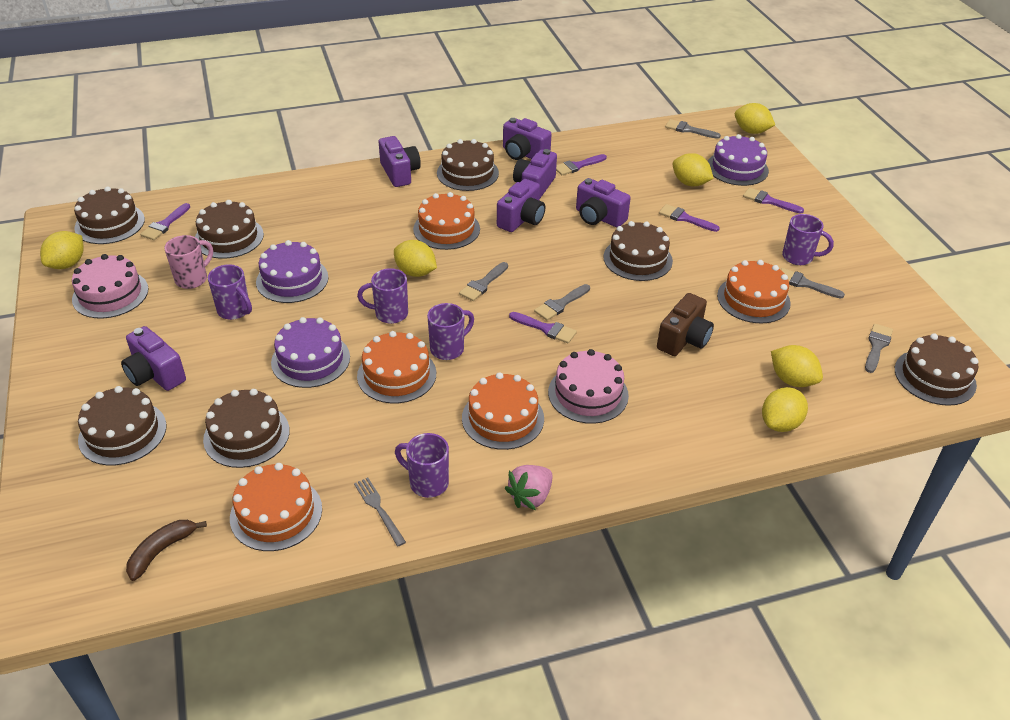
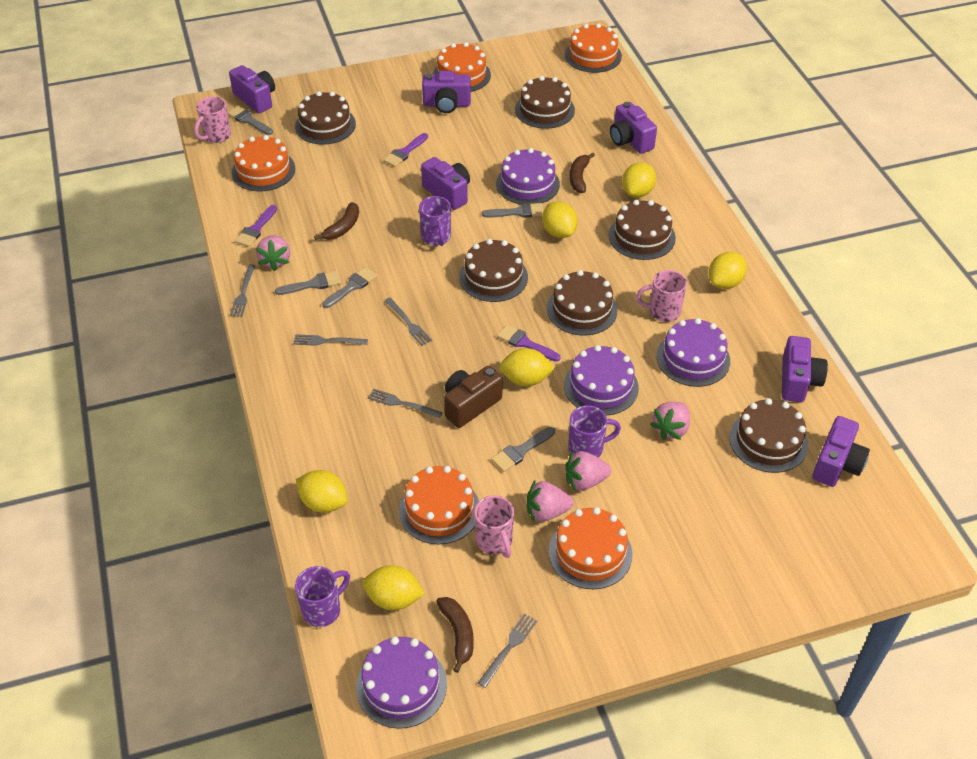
brown banana: [126,520,207,581] = 1 -> [314,202,359,240] [436,597,474,673] [570,153,595,193] = 3
brown cake: [74,186,145,244] [78,386,167,465] [195,200,264,259] [203,389,290,468] [437,139,499,191] [604,221,673,281] [895,333,978,406] = 7 -> [295,91,356,145] [459,239,528,302] [515,76,575,129] [547,270,618,336] [609,200,676,260] [729,398,808,473] = 6
grey fork: [354,478,406,547] = 1 -> [230,265,255,317] [293,334,368,346] [368,389,443,418] [385,298,432,346] [478,613,537,688] = 5
pink cake: [72,254,149,318] [548,349,629,424] = 2 -> none = 0
pink mug: [164,235,213,289] = 1 -> [194,96,231,143] [474,495,514,558] [636,270,687,322] = 3
pink strawberry: [505,465,553,510] = 1 -> [256,235,290,271] [527,480,574,522] [565,450,611,492] [650,402,690,440] = 4
purple brush: [140,203,190,240] [509,312,577,343] [556,154,607,175] [659,204,720,232] [743,188,804,214] = 5 -> [235,205,277,247] [383,133,428,167] [497,325,561,362] = 3
purple cake: [256,240,328,303] [271,317,350,388] [708,134,769,186] = 3 -> [356,636,447,729] [496,148,560,205] [564,345,639,416] [657,318,730,387] = 4
purple mug: [208,264,252,320] [357,268,408,324] [395,433,449,498] [427,303,474,360] [782,214,834,265] = 5 -> [295,566,350,627] [419,196,451,246] [569,405,621,458] = 3

